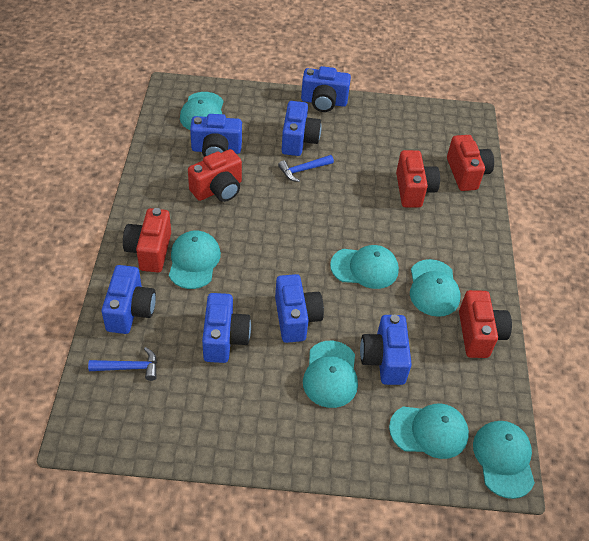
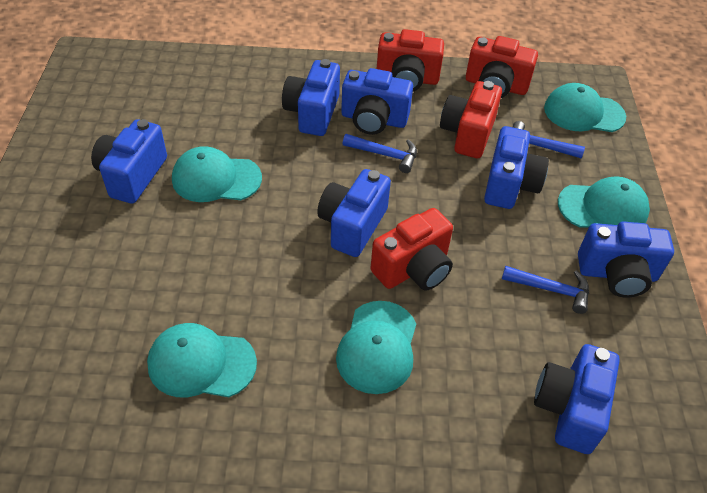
blue hammer: [88,347,157,381] [278,155,334,182] = 2 -> [342,134,417,173] [502,266,589,314] [513,121,585,159] = 3
red camera: [123,208,171,272] [188,149,242,202] [396,150,440,208] [447,135,494,191] [459,290,512,358] = 5 -> [370,208,453,290] [377,29,444,92] [440,81,502,158] [466,36,538,98] = 4
turquoise cap: [169,230,221,289] [180,92,224,130] [303,341,358,408] [330,245,399,289] [389,403,469,459] [410,259,460,317] [473,421,535,499] = 7 -> [147,323,257,397] [172,146,262,202] [336,301,416,394] [544,83,626,132] [558,176,650,227] = 5

